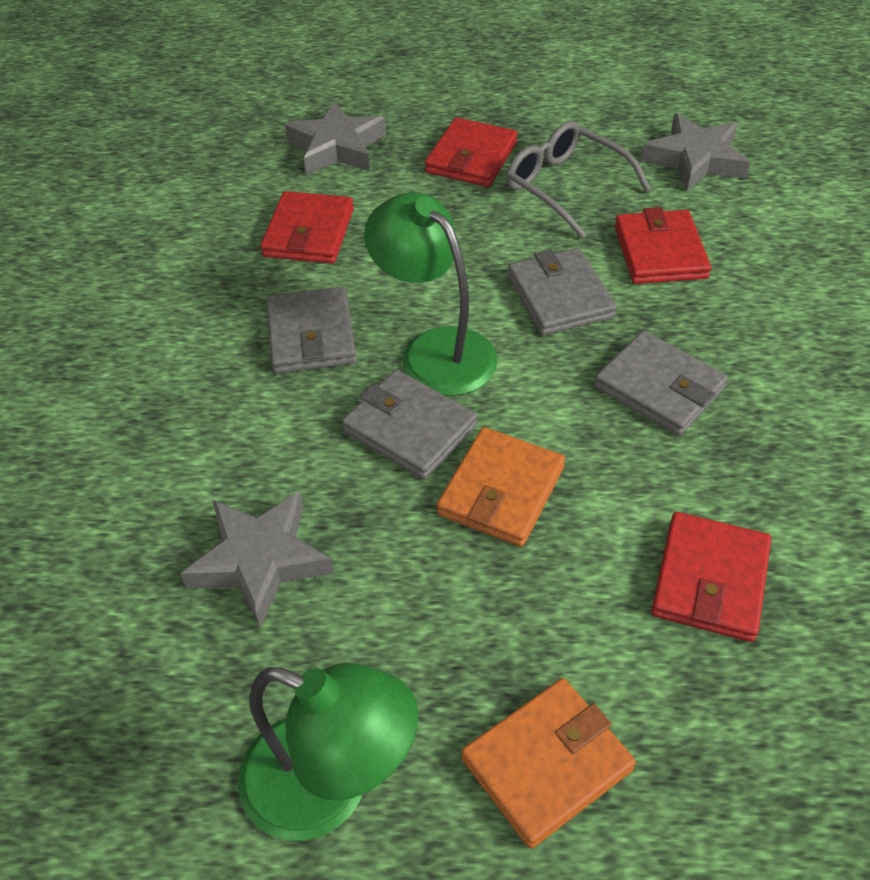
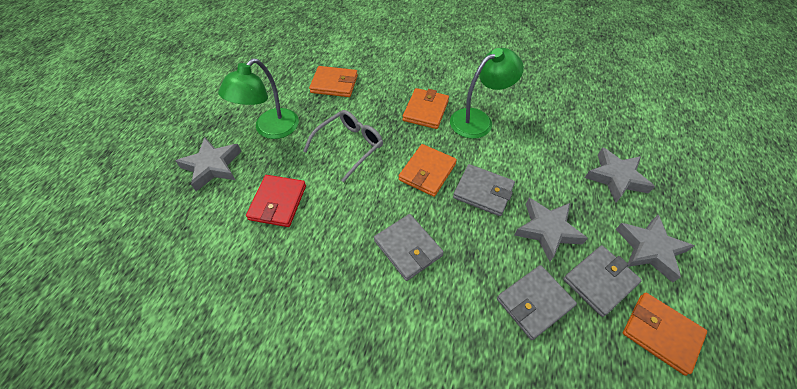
grey star: [181,491,334,628] [285,101,386,175] [641,113,750,191] = 3 -> [176,137,242,191] [514,198,588,262] [585,147,655,203] [616,215,695,283] = 4
orange wallet: [437,427,565,547] [461,678,636,849] = 2 -> [309,66,358,97] [399,144,457,197] [402,88,449,129] [623,293,707,376] = 4
red wallet: [260,191,354,264] [425,117,518,187] [615,207,711,284] [651,512,771,642] = 4 -> [246,175,306,227] = 1

